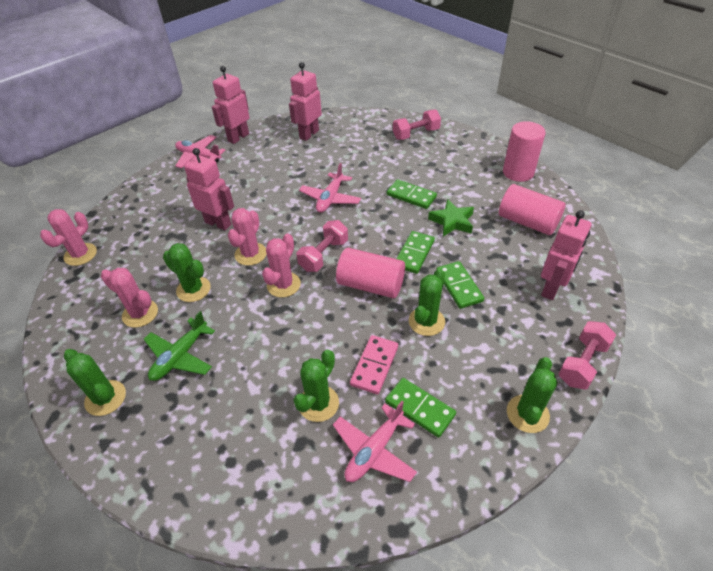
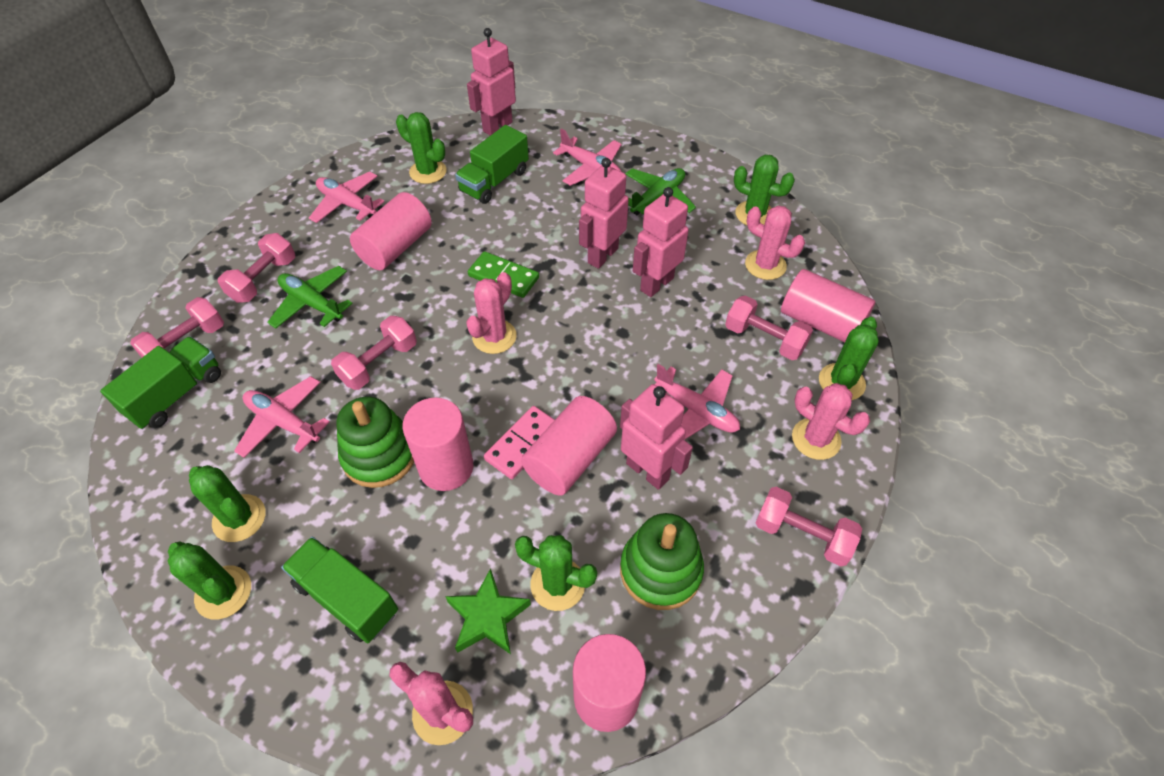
green cactus: [64,349,126,416] [163,243,211,302] [293,349,339,422] [409,269,445,336] [507,357,557,433] = 5 -> [168,541,251,619] [189,465,266,542] [396,112,447,184] [515,535,597,611] [734,155,795,225] [819,317,879,400] = 6
green domino: [385,378,456,438] [387,179,437,209] [396,231,435,274] [436,261,484,309] = 4 -> [468,251,539,298] = 1
green plane: [144,311,215,381] = 1 -> [267,266,353,329] [625,168,696,215] = 2
green stacking toy: none = 0 -> [336,397,414,488] [620,513,704,610] = 2
green truck: none = 0 -> [100,336,221,429] [281,537,398,643] [455,125,529,204] = 3
pink cylinder: [336,248,405,298] [499,184,566,235] [503,121,546,182] = 3 -> [350,192,432,270] [402,398,473,491] [521,396,617,496] [573,634,646,732] [781,269,875,342] = 5
pink dumbbell: [297,220,348,272] [393,109,441,140] [558,321,616,390] = 3 -> [130,297,224,357] [218,233,295,303] [331,316,417,390] [725,295,813,360] [755,487,862,566] = 5
pink plane: [175,135,225,168] [299,163,361,213] [333,401,417,482] = 3 -> [234,376,330,458] [309,171,384,223] [553,129,622,186] [654,364,740,440] = 4

